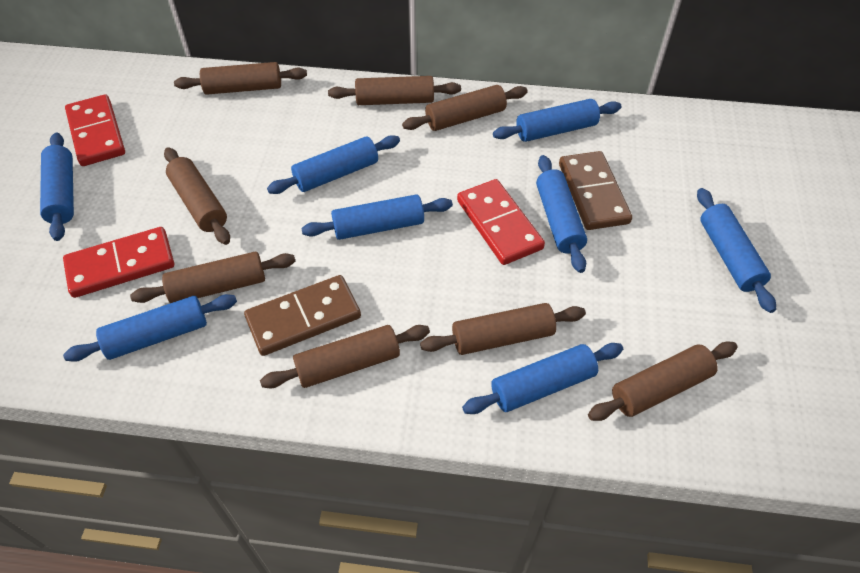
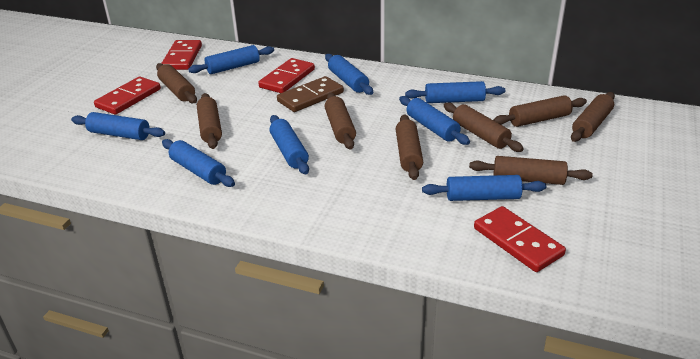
brown domino: [244,275,361,356] [559,151,632,230] = 2 -> [277,76,344,112] = 1
red domino: [63,227,174,298] [65,94,125,166] [457,179,545,265] = 3 -> [94,77,161,115] [162,40,202,70] [258,58,315,93] [474,206,566,272] = 4

